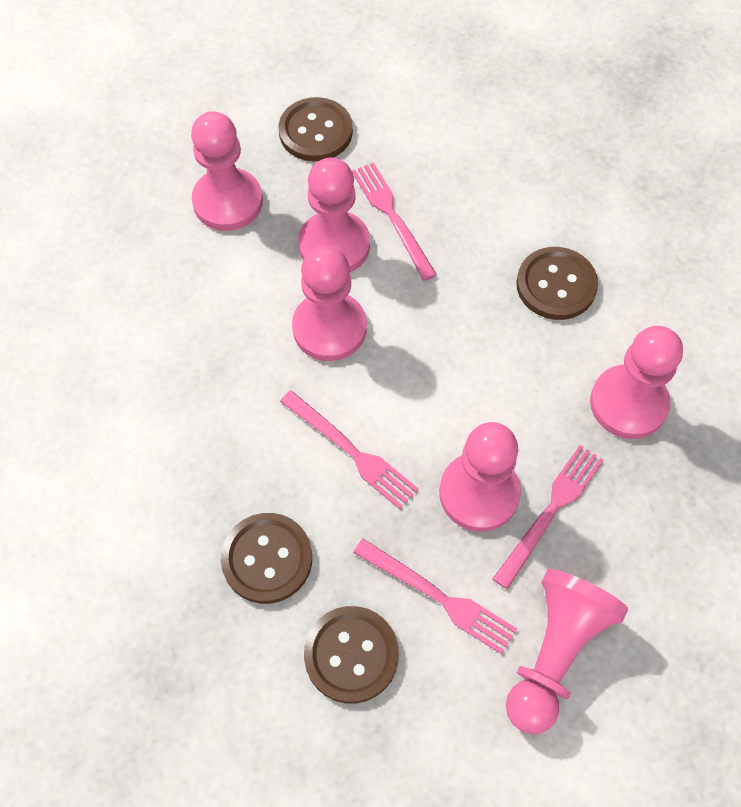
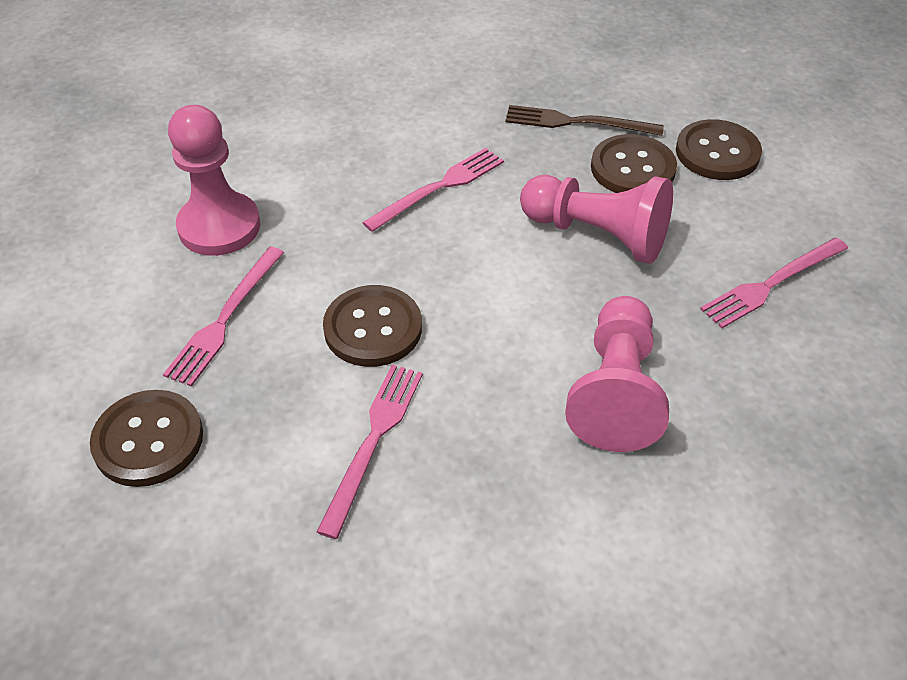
brown fork: none = 0 -> [505,105,664,136] = 1
pink pawn: [191,111,263,231] [292,246,367,361] [298,158,370,273] [439,422,521,532] [506,569,628,734] [590,326,683,439] = 6 -> [168,105,260,256] [520,175,673,264] [565,296,669,452] = 3

